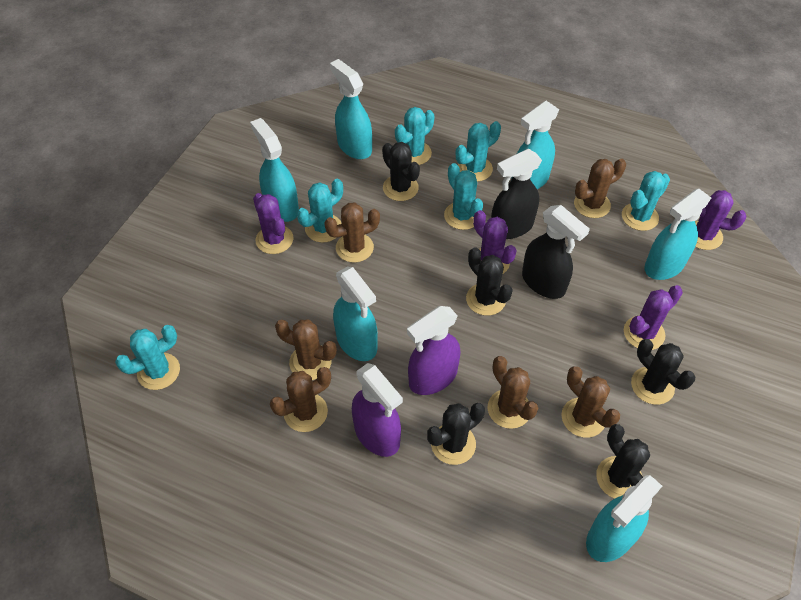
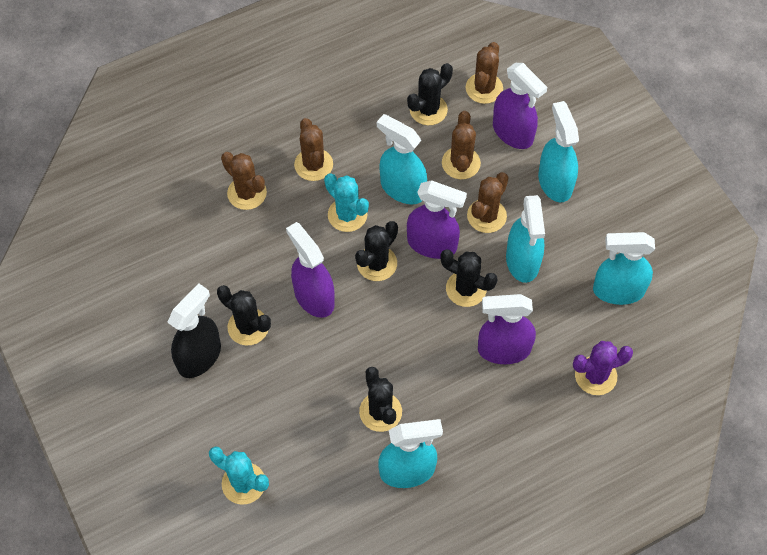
black spray bottle: [491,149,542,239] [522,205,590,299] = 2 -> [167,283,221,378] = 1
brown cactus: [270,367,331,432] [275,320,337,380] [324,203,380,263] [488,356,538,429] [561,366,620,438] [574,159,626,218] = 6 -> [221,152,267,210] [294,118,333,181] [442,111,481,179] [466,42,503,104] [467,172,509,233] = 5
purple cactus: [253,193,294,254] [473,210,517,274] [624,285,683,350] [695,190,746,250] = 4 -> [573,341,633,395] = 1
purple spray bottle: [352,363,403,457] [407,306,460,395] = 2 -> [286,222,335,318] [407,180,467,259] [478,294,536,364] [493,63,547,149] = 4
turquoise cactus: [115,325,180,390] [297,179,343,243] [395,107,435,165] [444,163,483,230] [456,121,501,182] [622,171,670,231] = 6 -> [209,446,269,505] [324,173,369,232] = 2
turquoise spray bottle: [250,118,299,222] [330,59,372,159] [333,267,378,361] [511,101,559,189] [586,475,662,562] [644,188,711,280] = 6 -> [377,114,427,204] [378,419,443,488] [506,195,545,283] [538,101,579,202] [593,232,655,305] = 5

